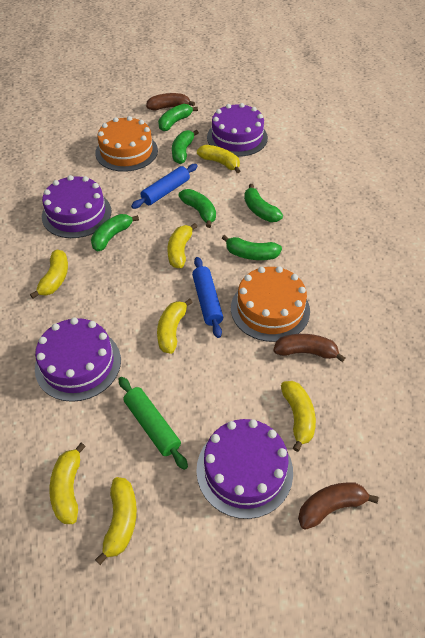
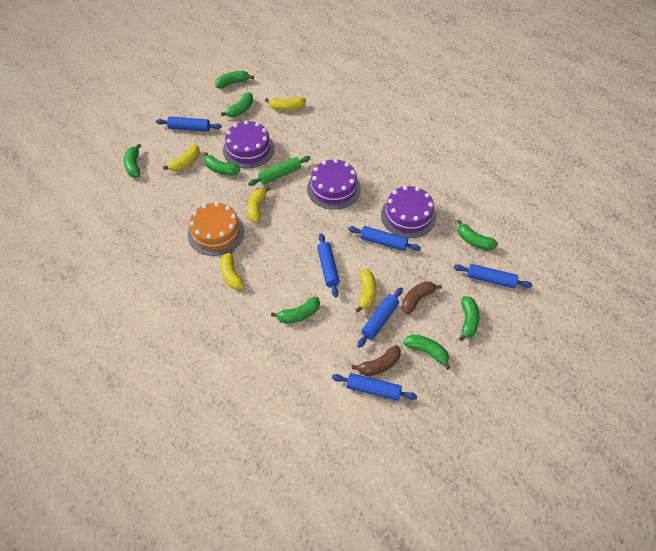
blue rolling pin: [131,164,198,209] [192,257,223,338] = 2 -> [156,116,222,132] [317,233,340,297] [332,373,417,401] [348,226,421,251] [357,287,403,348] [454,264,532,288] = 6
brown banana: [146,93,195,111] [273,334,345,362] [298,482,378,530] = 3 -> [352,345,401,376] [402,281,442,315] = 2
green banana: [91,214,139,251] [158,104,198,131] [172,130,199,164] [178,189,216,228] [222,235,282,260] [244,184,283,222] = 6 -> [124,144,141,178] [204,152,241,175] [215,71,254,89] [221,92,253,117] [271,297,320,324] [403,335,451,370] [457,220,498,251] [459,296,480,341] = 8
orange cake: [95,116,158,172] [231,266,310,342] = 2 -> [188,202,244,256] = 1
purple cake: [35,318,121,402] [42,175,111,238] [196,419,293,519] [207,103,268,157] = 4 -> [223,120,274,168] [307,159,361,209] [381,186,436,238] = 3
yellow banana: [30,250,68,298] [50,443,86,524] [95,477,137,565] [157,299,193,354] [167,223,198,268] [197,145,240,173] [281,381,316,452] = 7 -> [163,144,200,171] [220,249,244,290] [247,186,270,222] [265,97,306,111] [356,270,376,313] = 5

